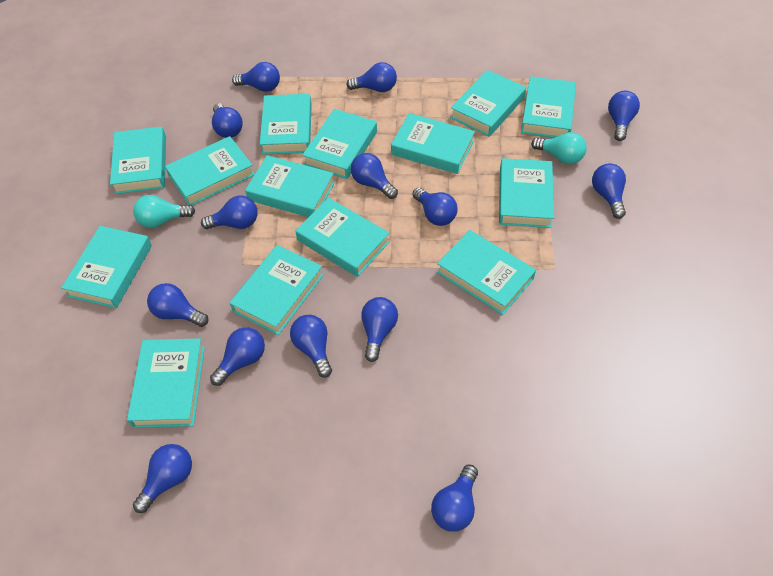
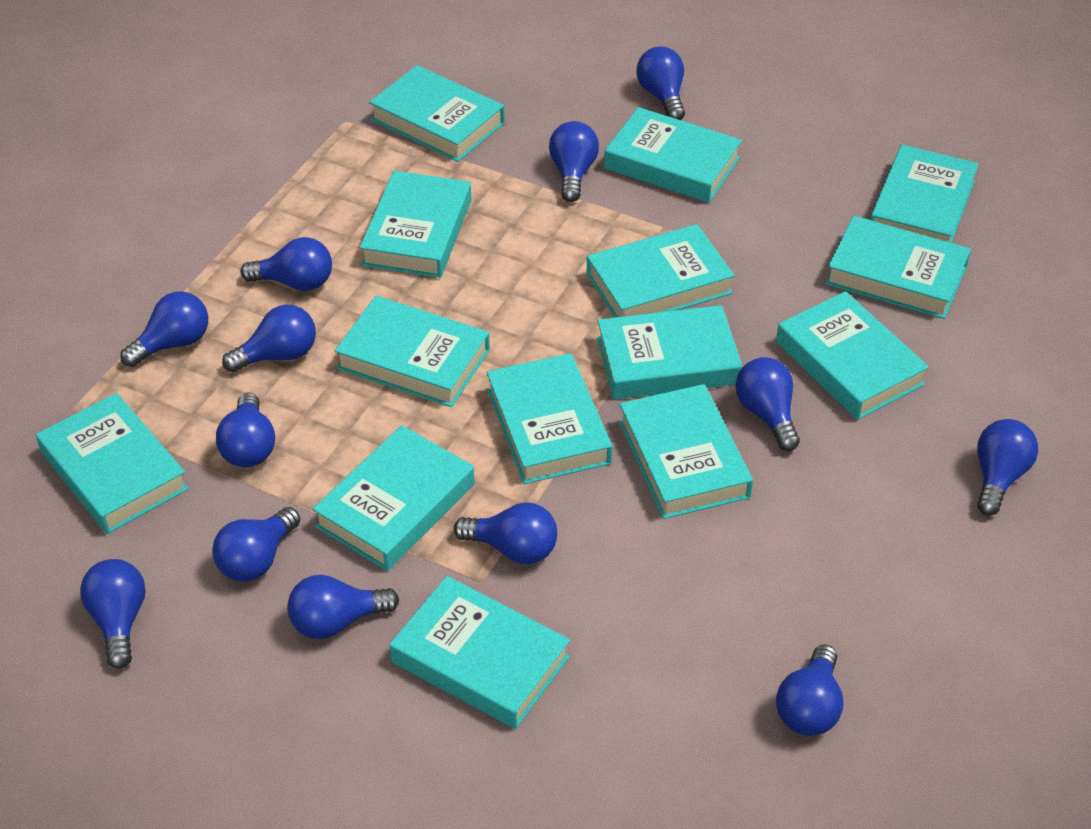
blue light bulb: [133,444,192,513] [147,283,208,327] [201,195,258,229] [210,327,265,386] [212,103,243,138] [232,62,280,92] [290,315,332,378] [346,62,397,92] [351,153,398,199] [361,297,398,362] [412,188,458,226] [431,465,478,532] [592,163,626,219] [608,91,640,141] = 14 -> [80,559,145,669] [120,291,208,367] [212,507,300,582] [216,392,275,467] [222,305,316,373] [241,237,332,291] [287,575,399,639] [454,502,557,564] [549,121,599,202] [636,46,685,120] [736,357,800,451] [776,644,844,736] [977,419,1038,516] = 13
turquoise light bulb: [133,195,195,228] [531,132,587,164] = 2 -> none = 0

